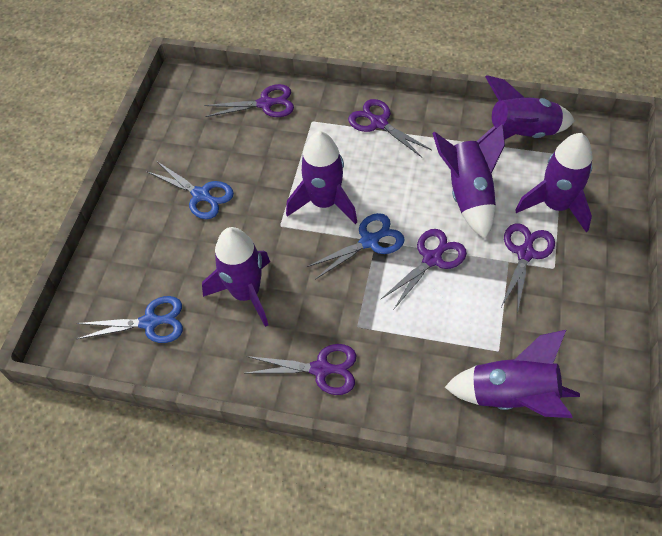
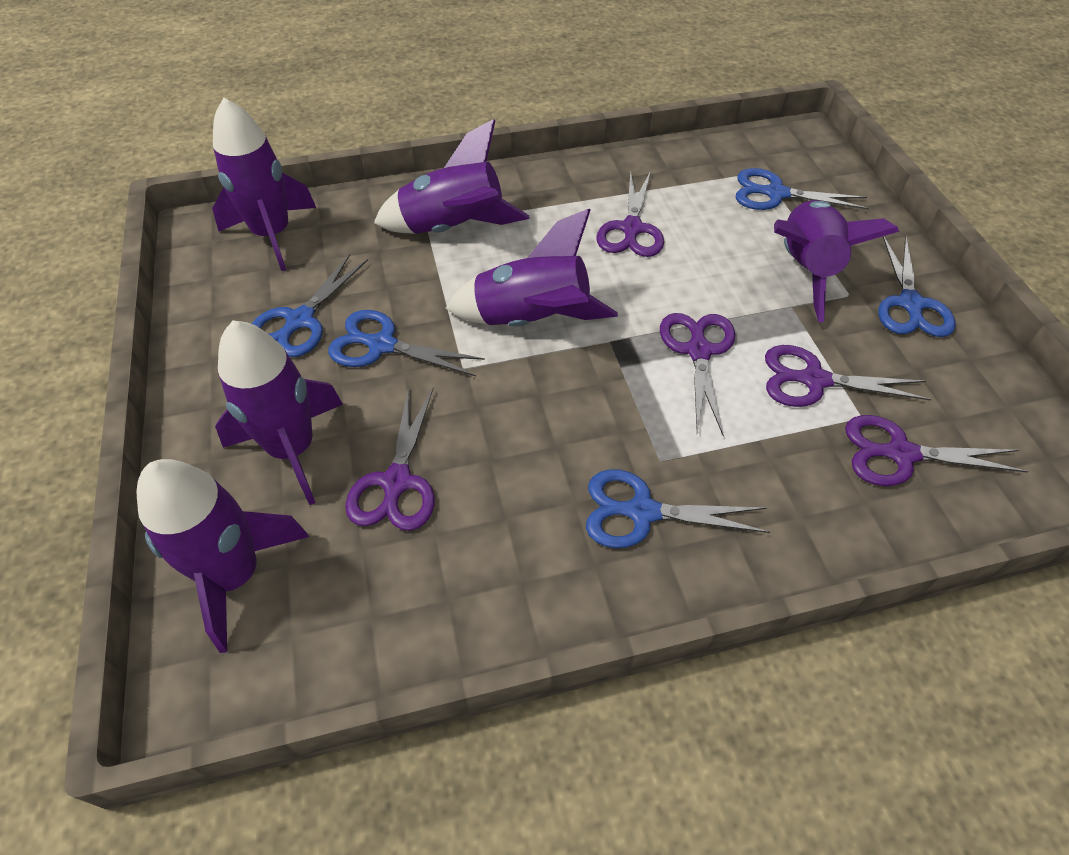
blue scissors: [76,296,183,343] [148,161,234,219] [307,213,405,279] = 3 -> [251,254,368,357] [328,310,485,376] [586,469,770,548] [736,168,869,210] [878,236,956,337] = 5

